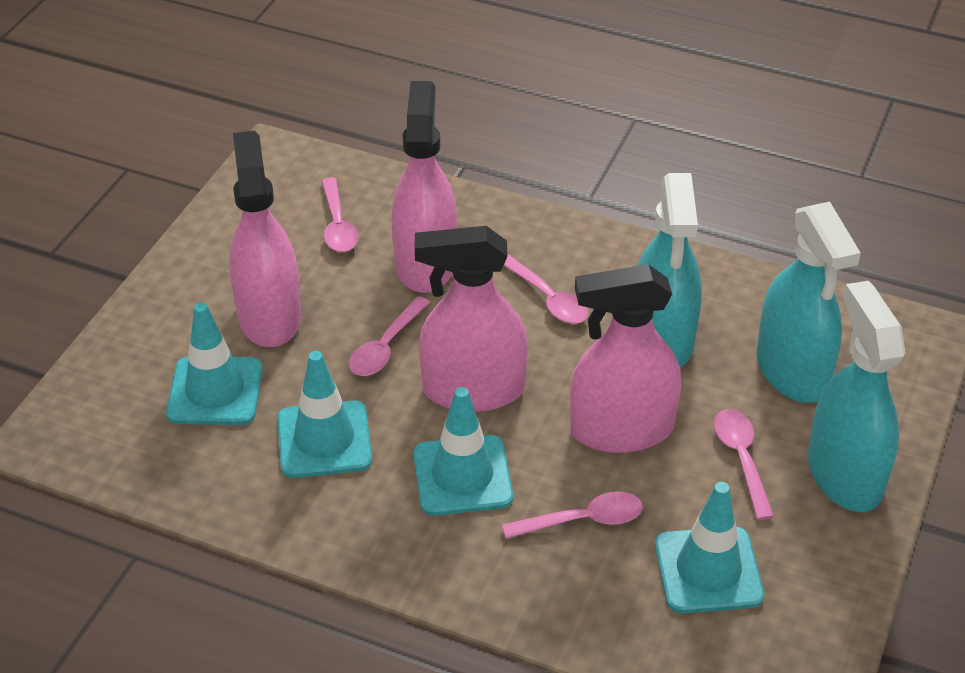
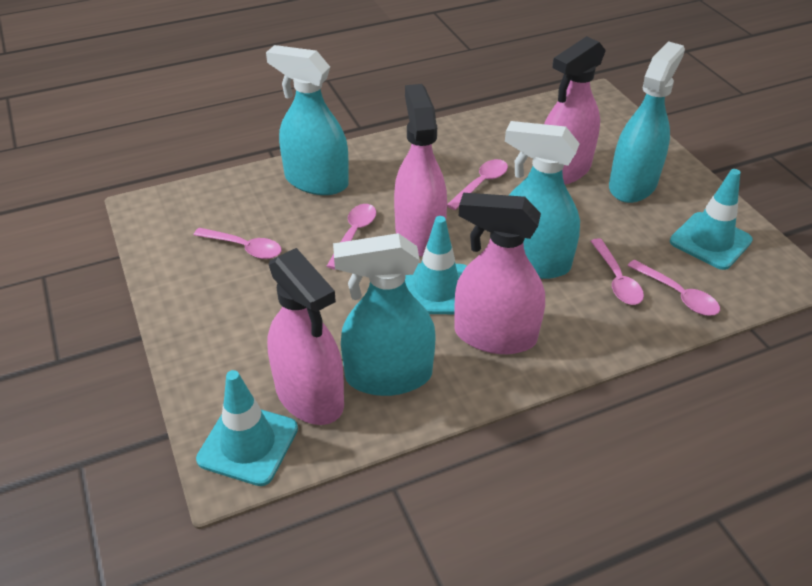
turquoise spray bottle: [637,173,702,368] [756,201,861,403] [808,281,906,512] = 3 -> [266,45,349,195] [333,233,436,396] [505,121,580,279] [609,41,685,203] = 4
turquoise traffic cone: [166,302,263,425] [277,351,372,478] [413,387,513,516] [655,482,764,613] = 4 -> [196,370,298,486] [405,216,467,314] [670,169,753,270] = 3

